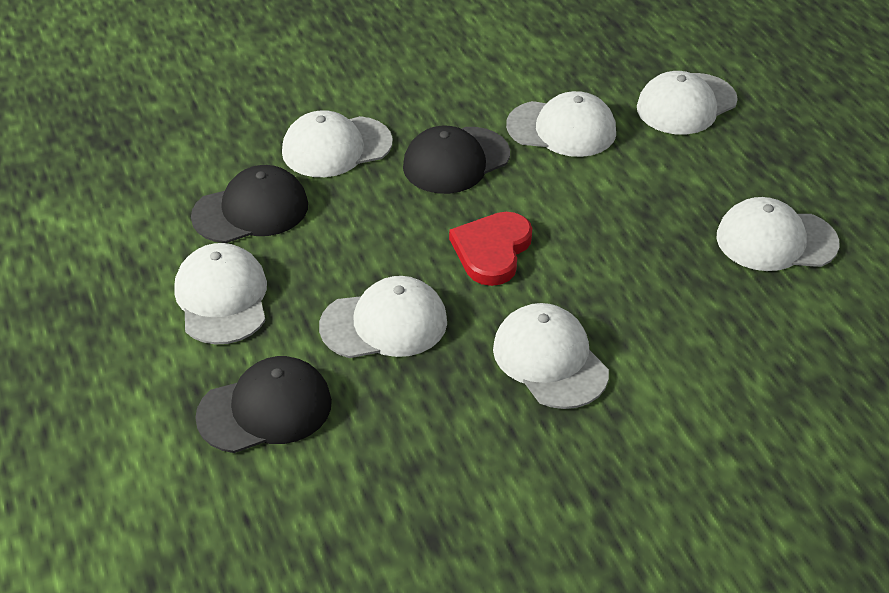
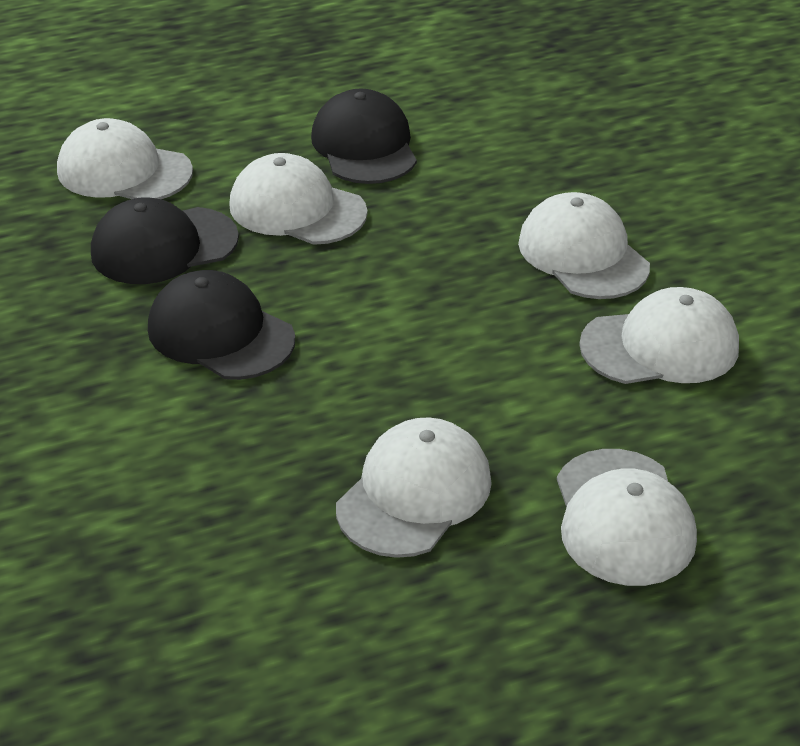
red heart: [449,212,532,286] = 1 -> none = 0
white cap: [174,243,267,345] [282,110,393,177] [319,276,447,358] [493,303,609,409] [506,91,616,157] [637,71,738,135] [716,197,840,271] = 7 -> [57,118,193,199] [229,153,367,245] [336,417,492,558] [518,192,650,299] [557,449,697,586] [579,287,739,384] = 6

